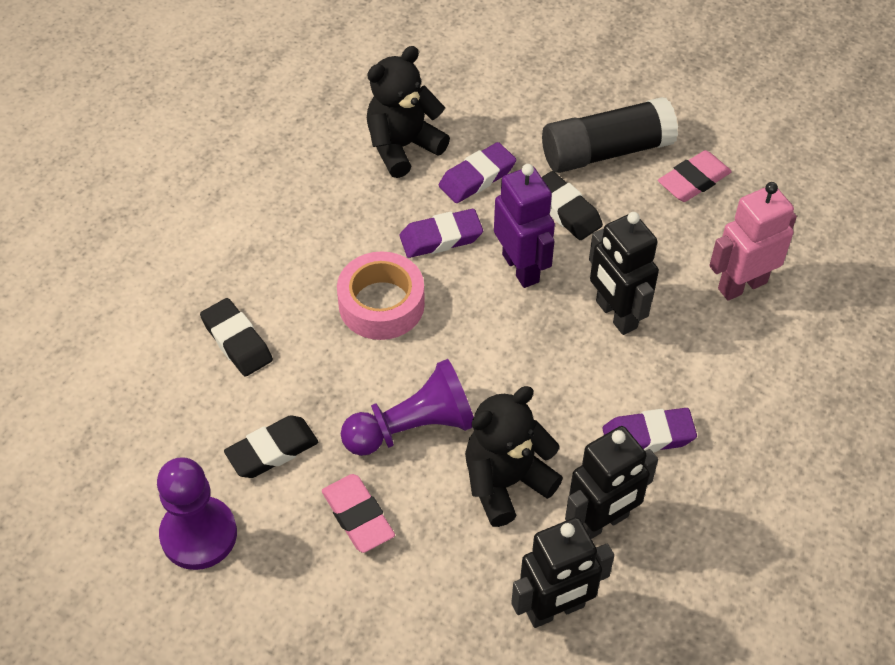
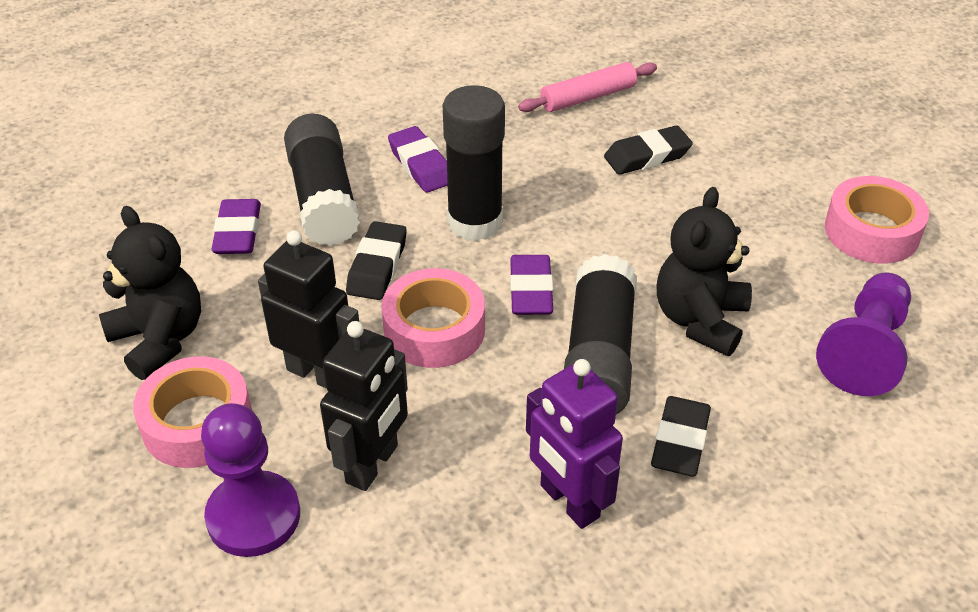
black glue stick: [542,97,678,173] = 1 -> [284,114,360,246] [443,85,505,241] [564,254,637,414] = 3
black robot: [511,517,614,628] [565,426,658,539] [589,212,659,335] = 3 -> [258,230,359,388] [320,321,408,491] = 2
pink eraser: [322,474,395,553] [658,150,732,202] = 2 -> none = 0
pink robot: [709,182,797,301] = 1 -> none = 0
pink rolling pin: none = 0 -> [518,62,657,112] = 1
pink tape: [337,251,425,340] = 1 -> [133,356,252,468] [381,268,485,368] [825,176,929,264] = 3

